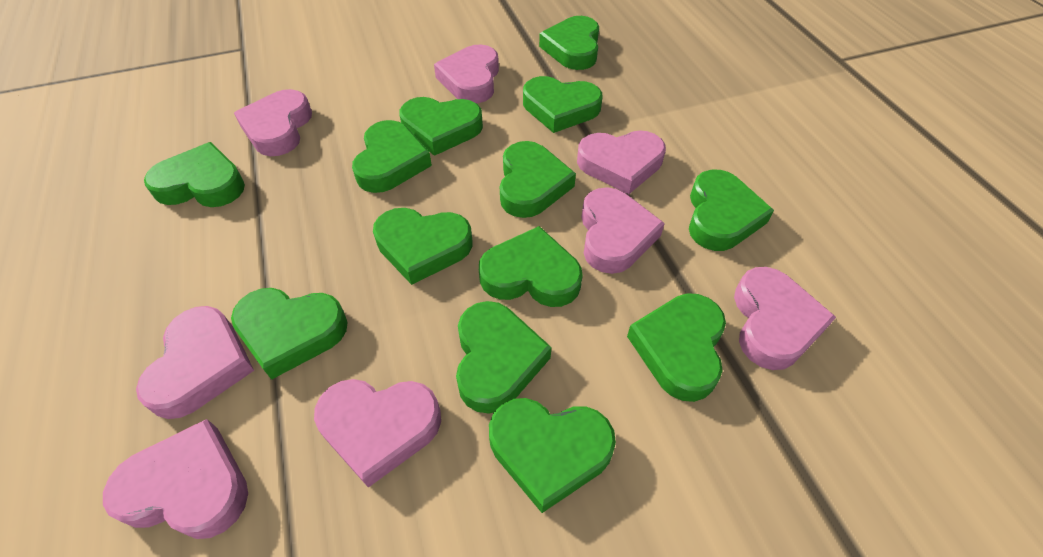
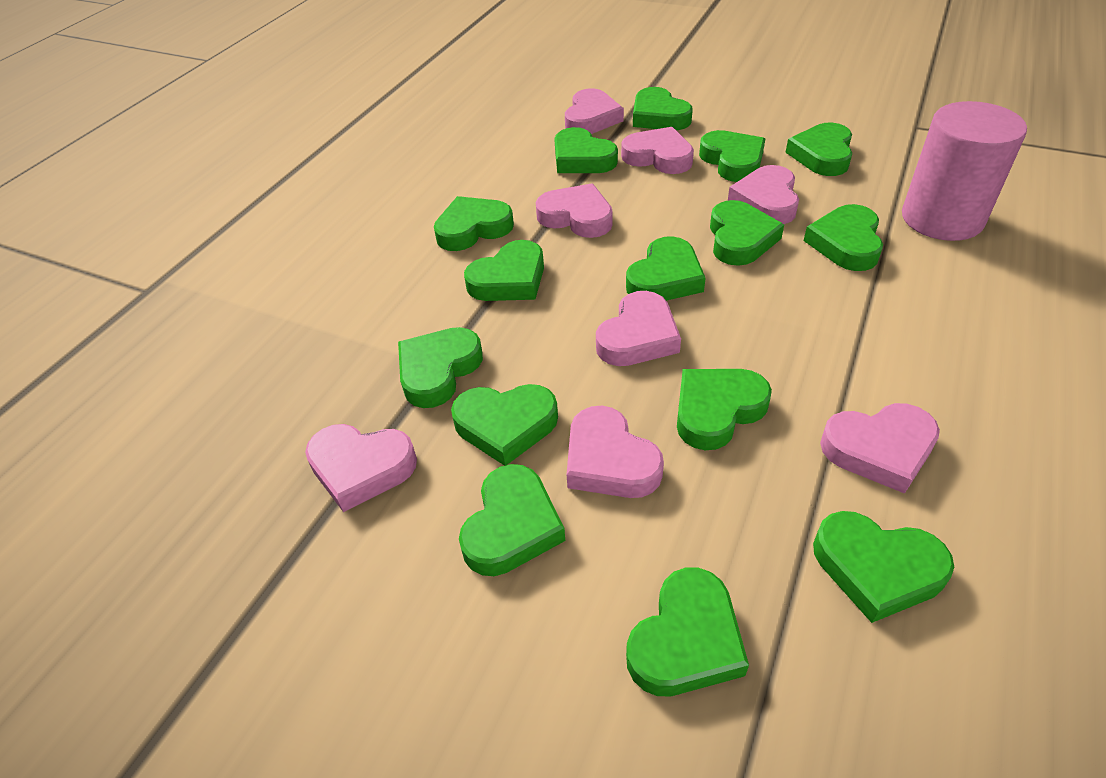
green heart: [144,142,245,207] [231,288,348,380] [352,120,432,193] [373,208,472,285] [399,97,483,156] [456,301,552,414] [479,226,583,307] [489,398,616,513] [500,141,576,218] [523,76,603,133] [539,16,599,70] [627,293,726,402] [689,170,774,251] = 13 -> [398,327,483,408] [434,196,514,251] [451,384,558,466] [459,464,565,576] [464,240,544,301] [554,127,618,173] [626,236,706,301] [626,567,749,696] [633,87,693,130] [677,369,772,450] [699,130,765,182] [710,200,784,266] [785,123,852,176] [804,204,883,271] [813,511,954,623] = 15
pink cylinder: none = 0 -> [902,101,1027,241] = 1

